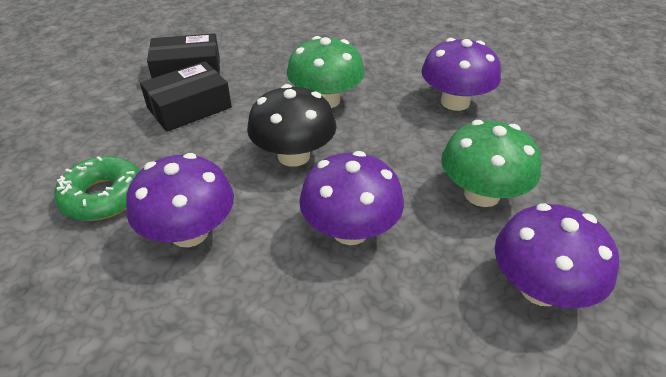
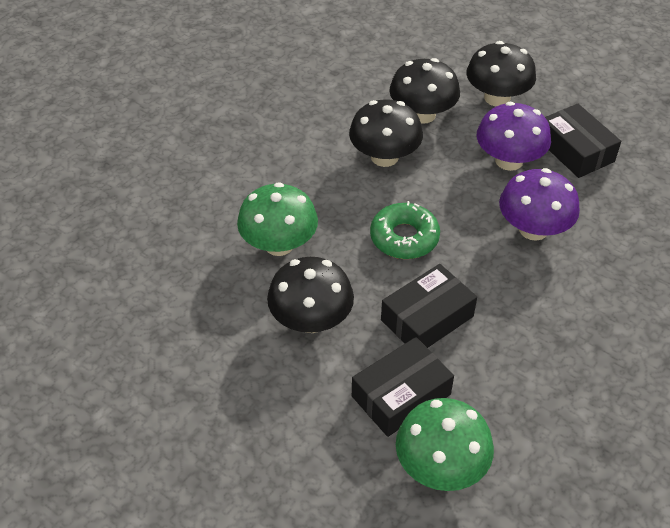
black box: [140,61,232,132] [147,33,220,78] = 2 -> [352,337,454,437] [381,264,477,348] [545,104,621,178] = 3
black mushroom: [247,84,337,167] = 1 -> [267,257,354,333] [349,99,423,167] [389,58,460,124] [466,41,536,106] = 4
purple mushroom: [126,153,234,247] [299,151,404,245] [421,38,501,111] [495,203,619,308] = 4 -> [477,102,551,171] [499,168,580,241] = 2

